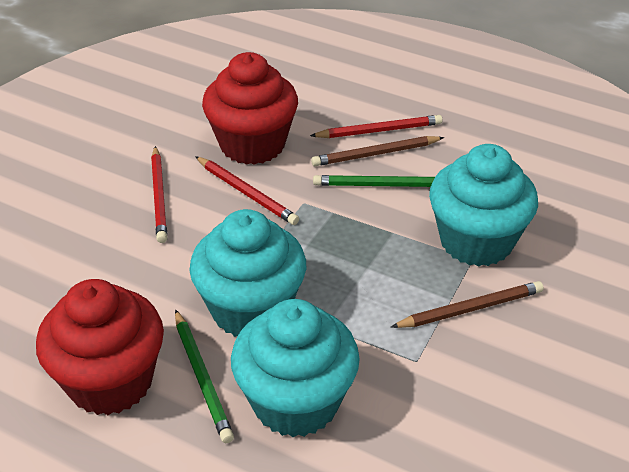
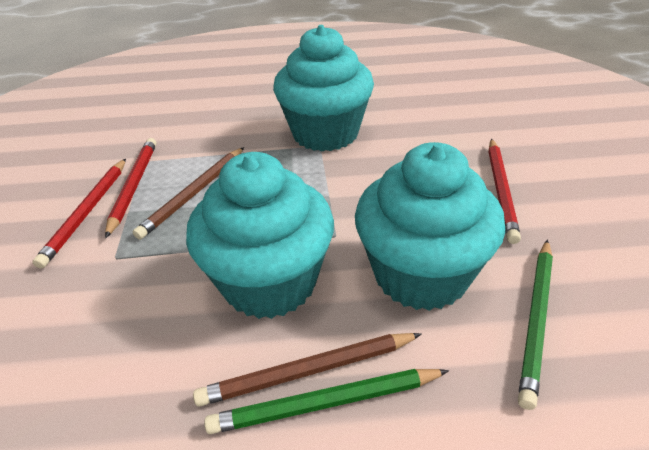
red cupcake: [36,279,164,415] [202,52,298,165] = 2 -> none = 0

